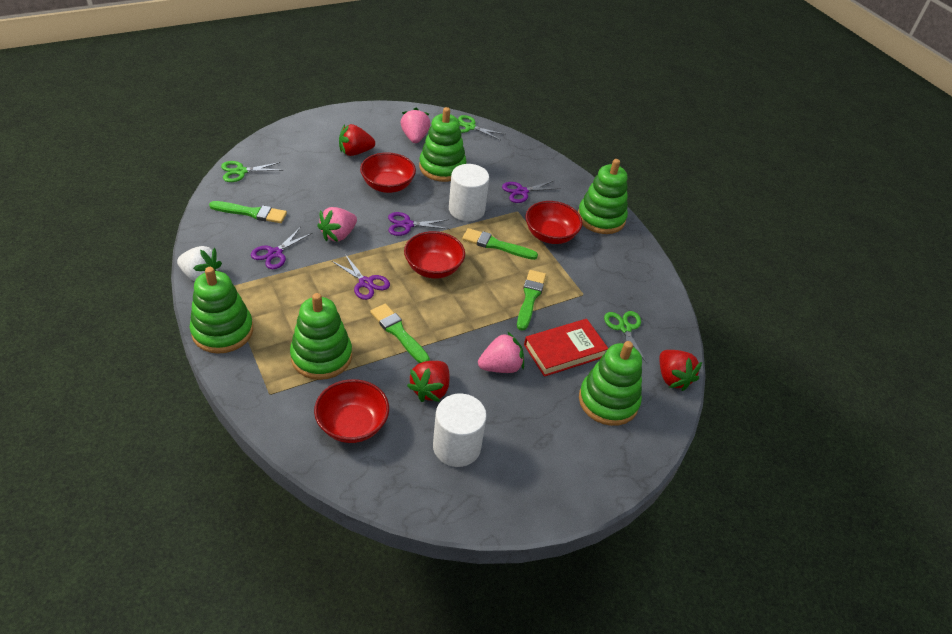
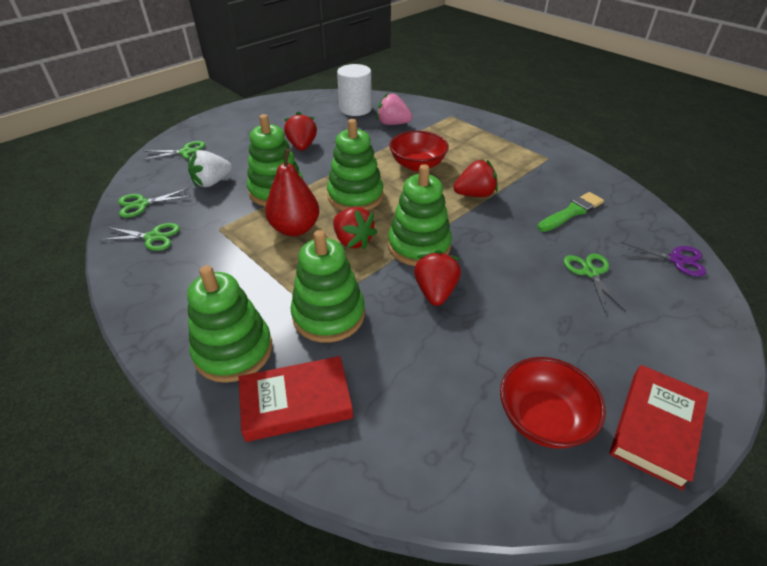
green brush: [209,201,287,223] [370,304,430,363] [462,228,538,260] [517,270,546,331] = 4 -> [537,192,604,232] = 1
green scissors: [221,161,283,182] [458,115,504,140] [604,311,647,363] = 3 -> [100,223,180,251] [118,188,191,218] [142,141,205,160] [564,253,626,312] = 4
pink strawberry: [317,207,357,242] [401,108,430,143] [478,332,524,373] = 3 -> [377,93,412,125] = 1
purple scissors: [251,227,312,269] [332,254,390,300] [388,212,449,236] [502,180,561,203] = 4 -> [621,242,706,276] = 1
red book: [524,319,608,377] = 1 -> [239,356,353,442] [610,365,709,491] = 2
red bowl: [314,379,389,443] [360,152,416,193] [404,231,465,279] [525,201,583,244] = 4 -> [389,131,449,171] [500,357,606,449] = 2
red pear: none = 0 -> [265,149,319,236] = 1
red strawberry: [339,124,375,156] [407,361,450,402] [660,350,702,391] = 3 -> [284,112,317,151] [333,207,377,250] [414,250,461,306] [454,159,498,197] = 4
white cylinder: [433,394,487,467] [449,164,489,221] = 2 -> [337,64,372,116] = 1

